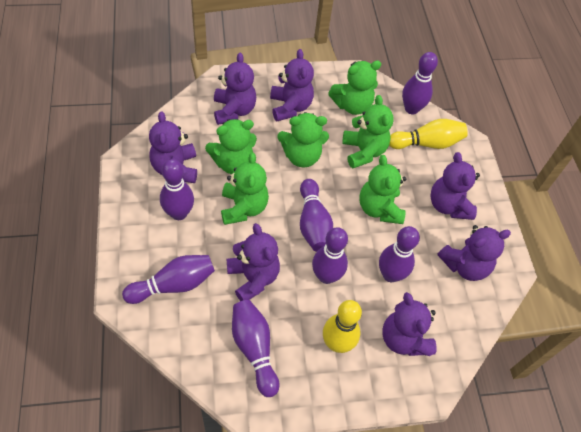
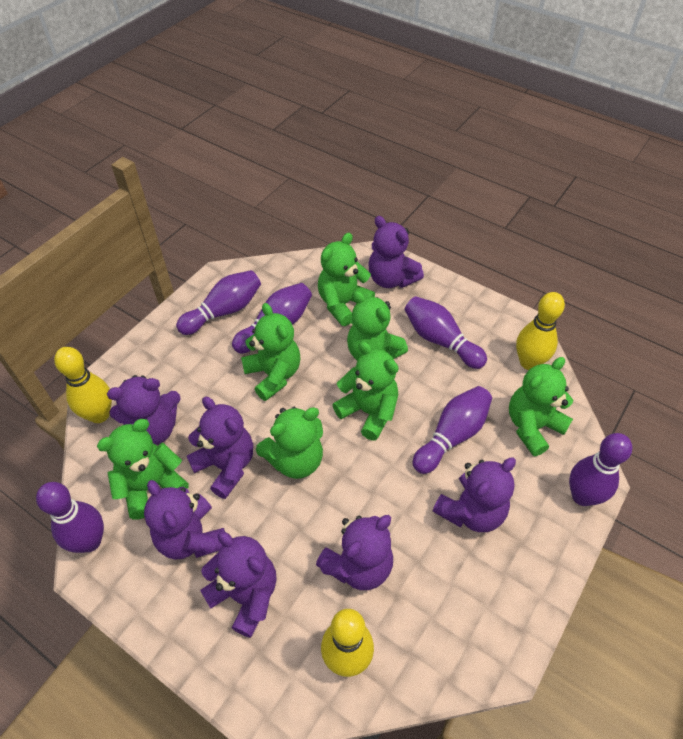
green teddy bear: [205,119,257,174] [221,152,269,225] [277,112,329,167] [328,61,381,115] [342,95,394,168] [359,155,406,224] = 6 -> [97,419,189,519] [241,303,300,401] [256,407,323,479] [318,233,375,326] [332,342,399,441] [347,291,408,361] [509,357,573,456] = 7
purple bowling pin: [122,255,215,304] [160,159,194,220] [232,300,279,397] [300,179,333,252] [312,227,348,284] [379,226,420,282] [402,52,438,114] = 7 -> [36,482,104,553] [176,270,261,335] [232,283,312,354] [404,296,487,369] [412,386,492,474] [569,433,632,506] = 6
yellow bowling pin: [323,300,362,353] [389,119,468,149] = 2 -> [54,347,112,423] [321,609,374,677] [516,292,565,370] = 3

